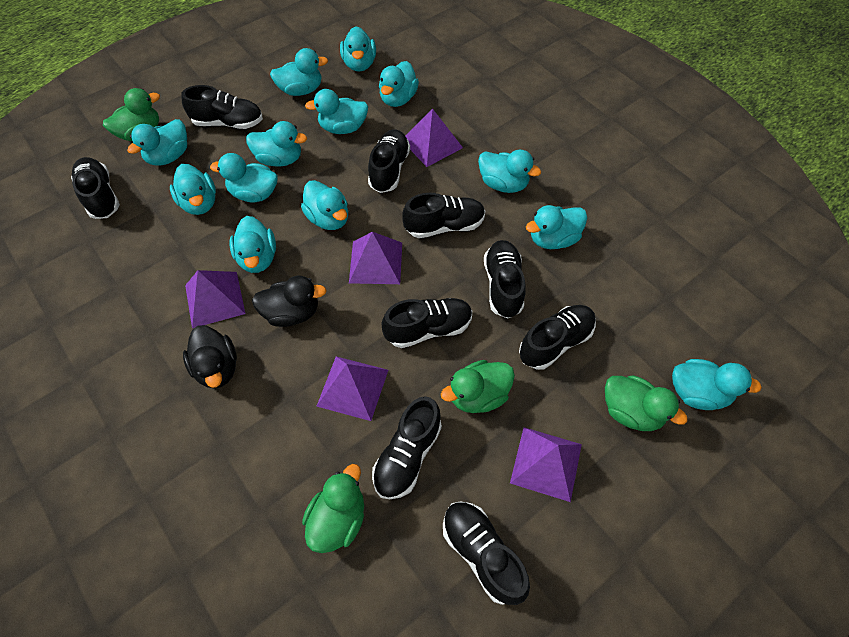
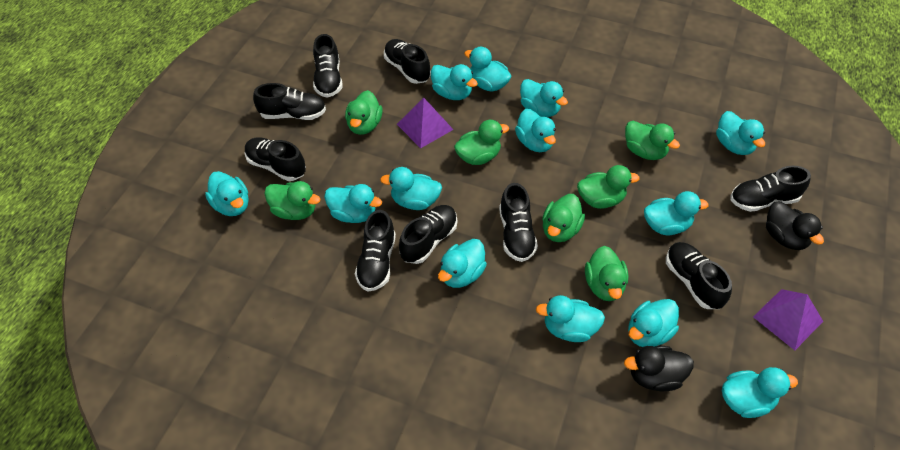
green duck: [103,88,160,141] [302,464,364,553] [441,360,515,413] [605,375,688,431] = 4 -> [264,181,320,220] [345,90,382,135] [454,120,509,165] [542,194,585,242] [577,165,640,209] [585,246,628,301] [625,121,680,160] = 7
purple pyramid: [185,270,245,328] [317,356,388,421] [349,232,402,284] [406,109,463,167] [510,427,582,502] = 5 -> [397,98,454,148] [753,289,823,350] = 2

